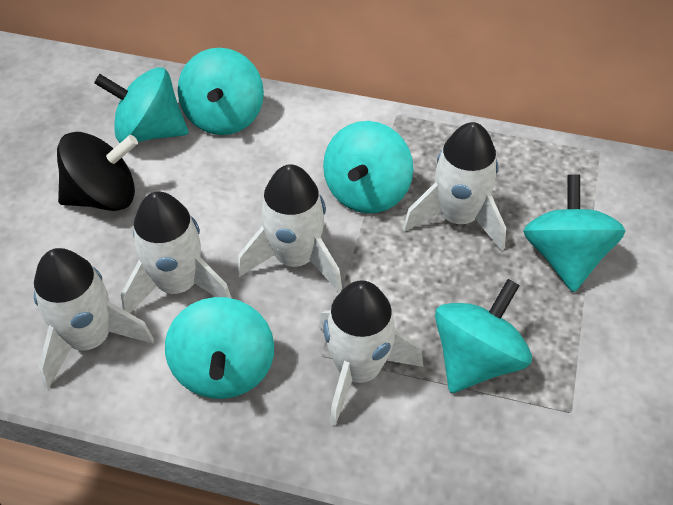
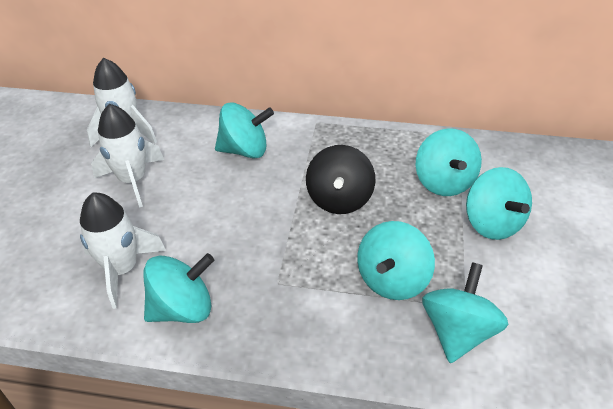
white rocket: [34,248,154,389] [121,191,232,313] [238,164,342,292] [319,280,423,426] [403,122,506,251] = 5 -> [80,193,166,309] [87,58,157,147] [91,104,164,208] = 3

